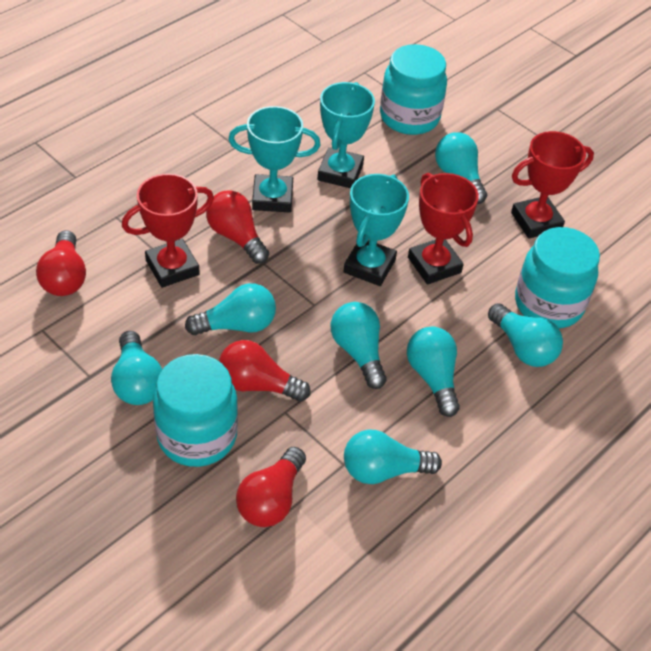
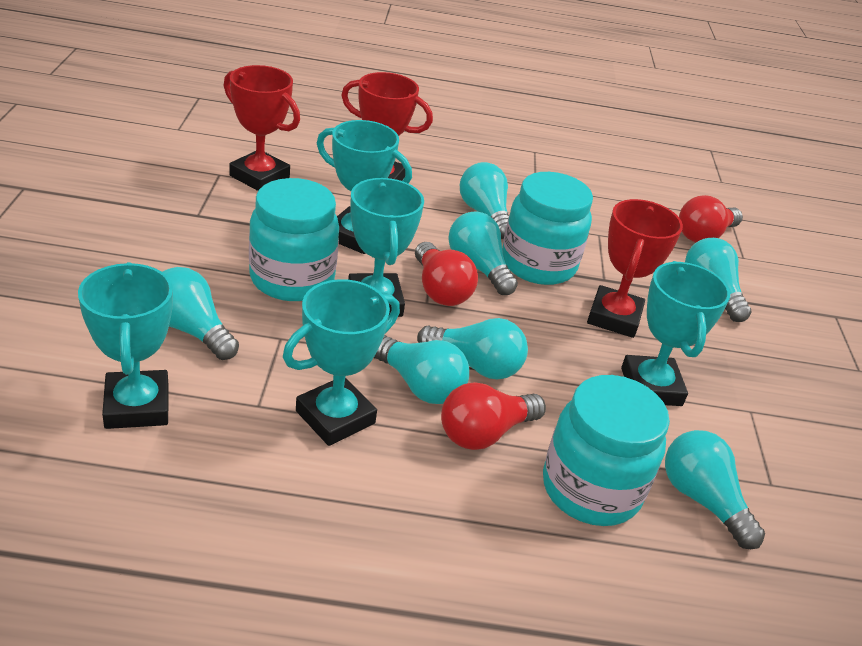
red light bulb: [36,230,86,296] [206,190,269,264] [219,340,310,402] [236,447,306,527] = 4 -> [415,242,478,306] [441,382,546,450] [679,195,743,243] = 3
turquoise trophy: [228,106,321,212] [318,82,375,188] [344,174,409,286] = 3 -> [78,262,173,429] [283,279,400,446] [317,120,412,254] [348,178,424,317] [621,261,730,406] = 5

